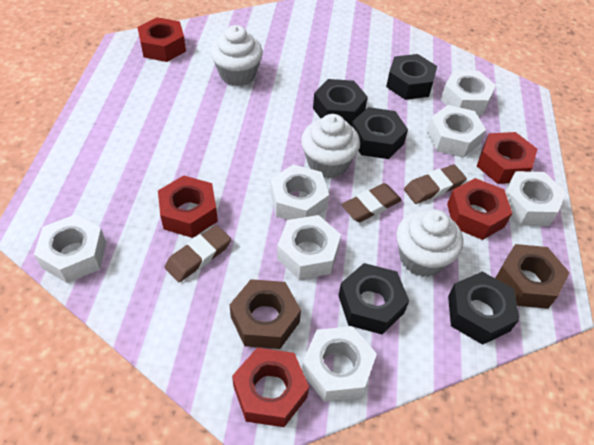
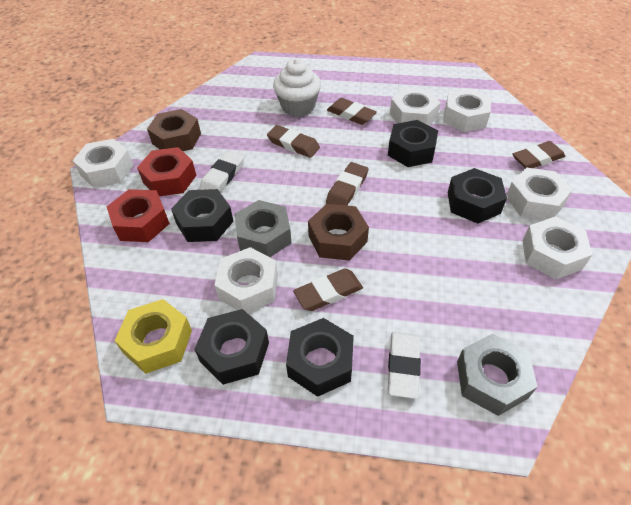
brown eraser: [165,225,231,282] [341,183,402,222] [404,164,467,204] = 3 -> [267,125,320,158] [293,269,363,311] [326,162,369,206] [327,98,377,125] [512,141,565,168] = 5
grey nut: none = 0 -> [234,200,292,257] [457,333,537,416] = 2
red nut: [137,17,186,62] [158,175,218,238] [232,348,309,427] [447,178,512,240] [477,132,537,184] = 5 -> [107,189,170,242] [137,147,197,196] = 2
white cupcake: [211,25,263,86] [301,114,360,178] [396,209,463,277] = 3 -> [273,59,321,117] = 1
white eraser: none = 0 -> [200,150,244,192] [388,332,421,399] = 2
white nut: [34,214,106,283] [270,164,329,220] [277,215,341,280] [302,326,377,402] [427,105,486,158] [440,70,496,115] [505,171,566,226] = 7 -> [72,139,133,188] [214,247,278,313] [390,88,440,125] [443,89,491,132] [506,167,572,220] [522,217,592,279] = 6
yellow nut: none = 0 -> [114,299,192,374] = 1

